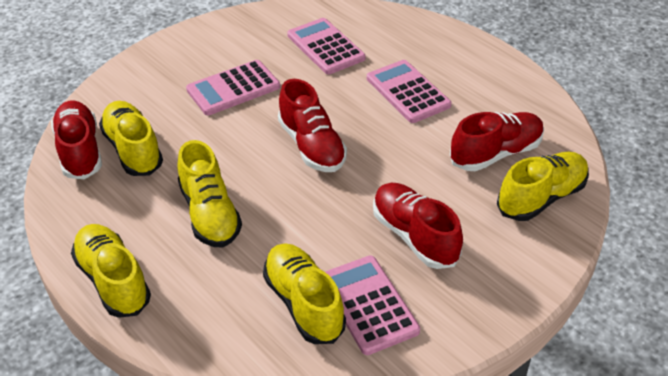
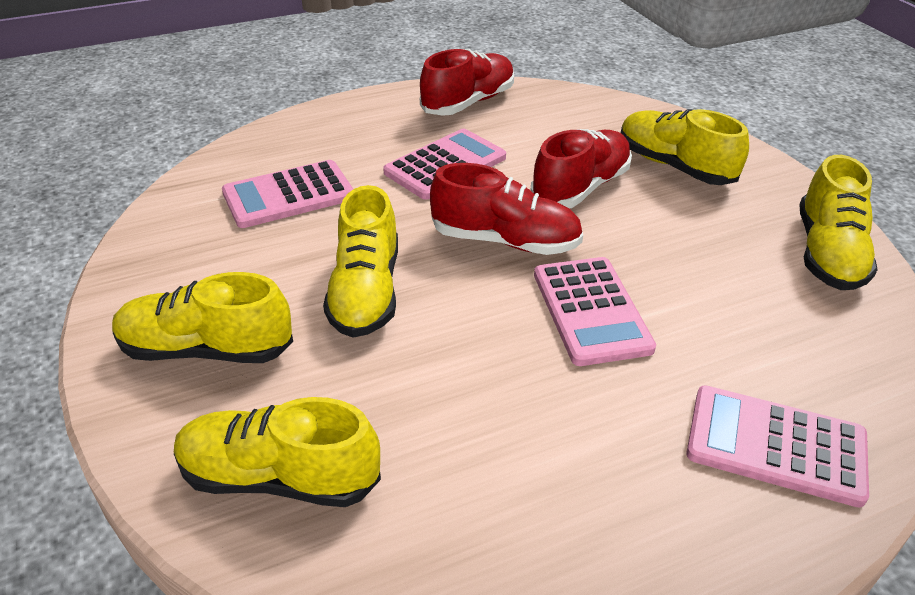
red shoe: [51,100,102,179] [278,79,347,172] [373,183,463,269] [450,112,544,171] = 4 -> [420,49,514,116] [430,163,583,255] [530,129,632,208] = 3

